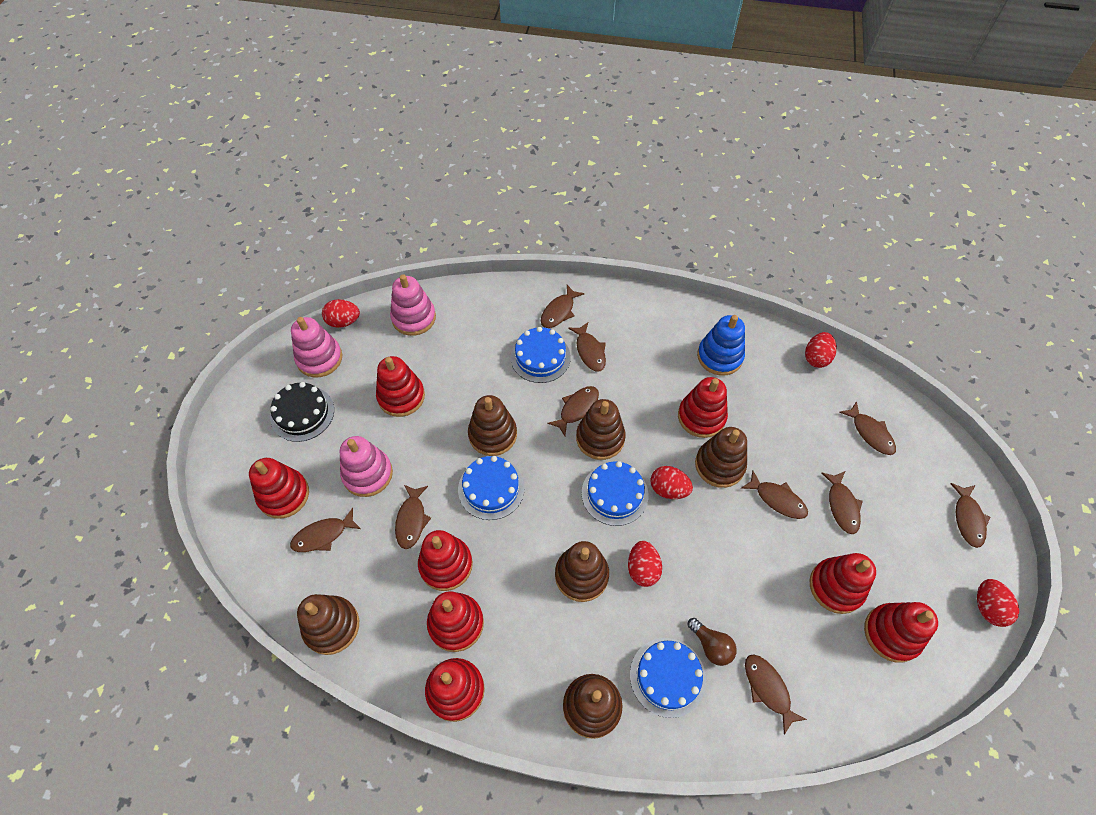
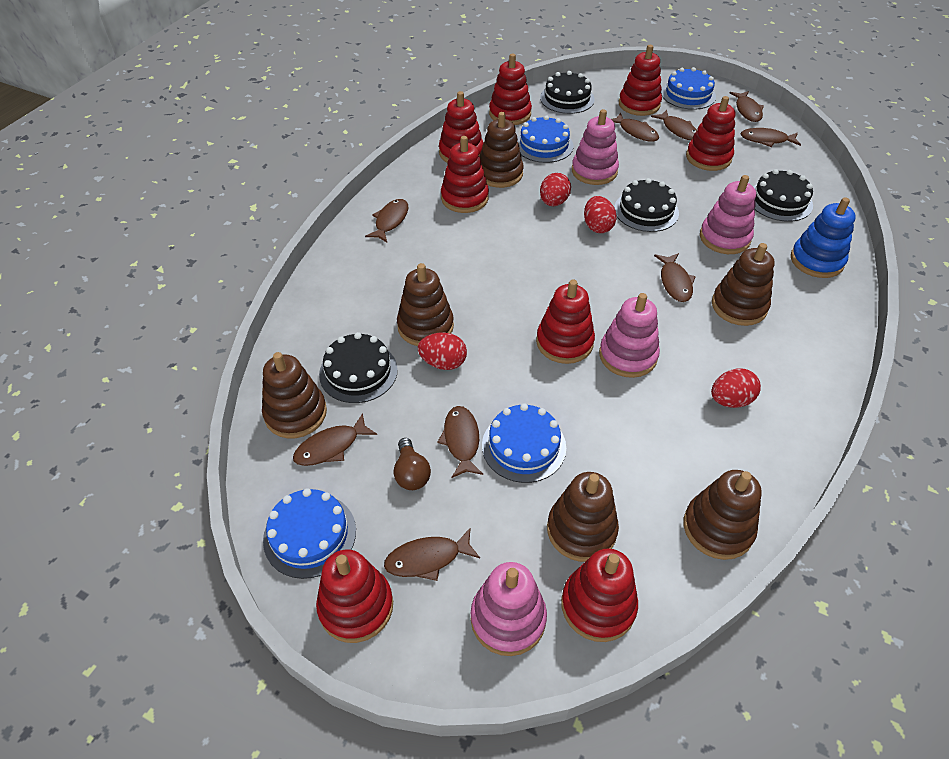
black cake: [270,382,334,442] = 1 -> [319,332,398,403] [540,71,595,114] [614,178,679,232] [753,169,813,222] = 4
brown fish: [290,508,361,552] [395,485,431,549] [541,285,584,328] [547,386,599,436] [568,322,606,372] [741,470,808,519] [745,654,807,735] [822,471,863,534] [839,401,896,455] [950,483,990,548] = 10 -> [293,413,377,466] [365,199,408,242] [384,528,480,581] [437,406,483,478] [611,112,659,142] [651,110,697,140] [654,253,696,302] [730,91,764,122] [741,128,801,147] = 9
pink stacking toy: [291,317,342,378] [340,436,393,497] [390,274,436,336] = 3 -> [471,562,547,656] [572,109,619,185] [599,293,660,378] [700,175,756,254] = 4
red egg: [322,299,360,328] [628,541,662,587] [650,466,693,499] [805,332,837,368] [977,579,1019,627] = 5 -> [418,333,467,370] [540,173,571,206] [584,196,617,233] [711,368,761,408] = 4

